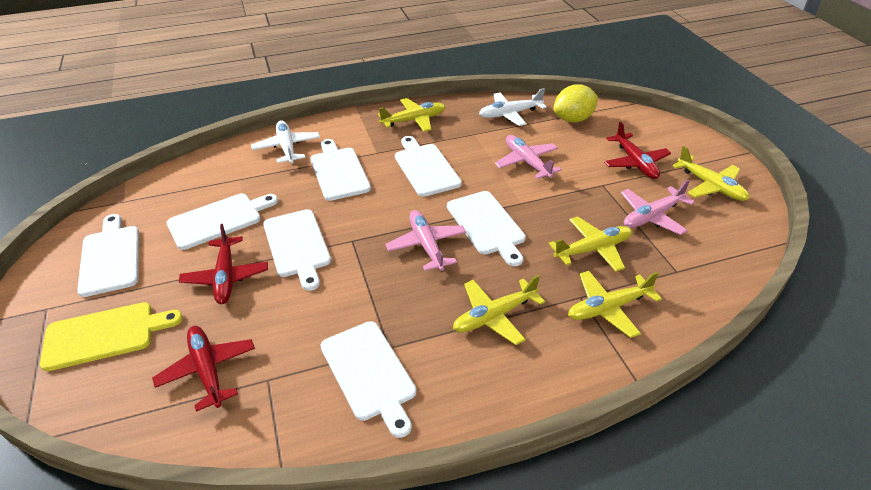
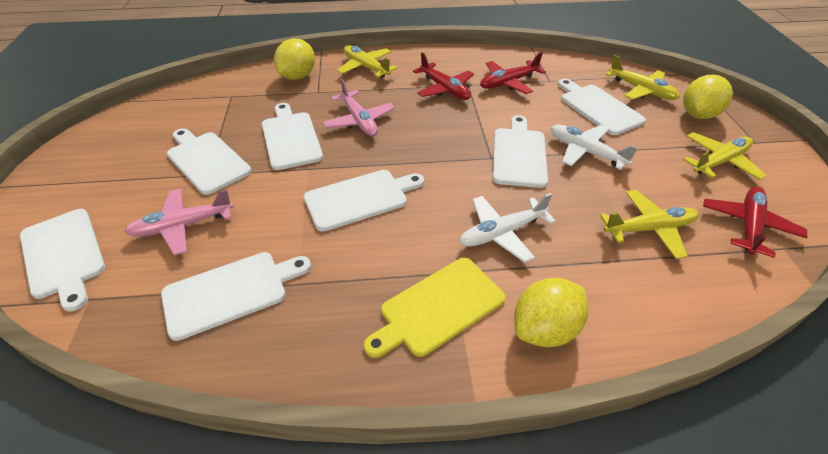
pink plane: [385,210,466,271] [495,135,562,179] [621,180,695,235] = 3 -> [125,189,234,255] [323,79,395,136] = 2
yellow lemon: [553,84,598,123] = 1 -> [274,39,315,80] [514,278,589,347] [683,74,733,119] = 3
yellow plane: [378,98,446,132] [453,275,545,345] [549,216,632,272] [568,271,662,338] [672,146,749,201] = 5 -> [337,45,398,77] [600,190,699,259] [605,55,680,100] [683,132,767,180] = 4

